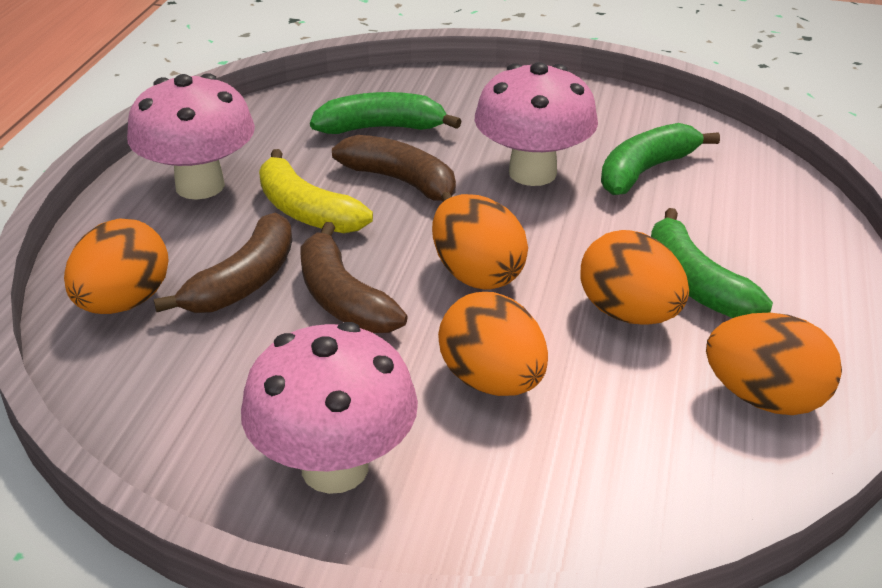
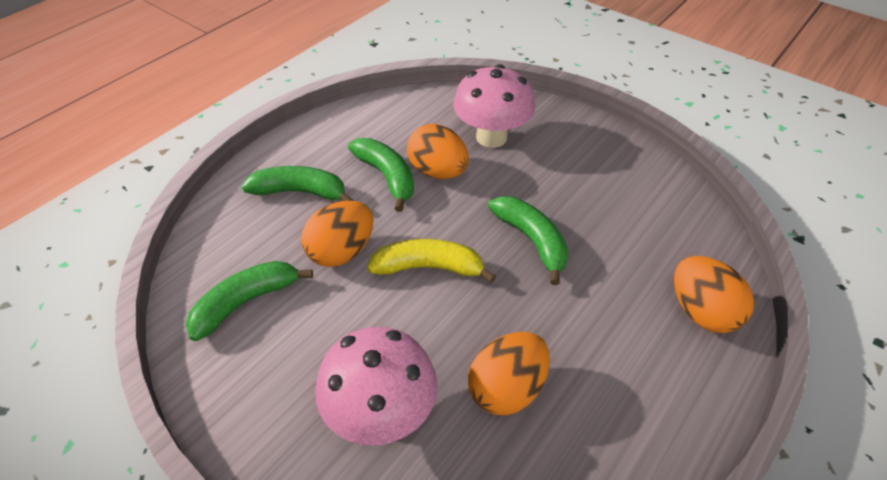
brown banana: [154,213,292,313] [300,222,408,333] [332,135,456,202] = 3 -> none = 0
green banana: [310,92,462,134] [601,123,720,195] [651,208,773,318] = 3 -> [186,261,313,341] [241,166,354,201] [348,138,414,212] [488,196,568,285] = 4
orange egg: [64,218,169,314] [432,194,528,290] [438,292,548,396] [581,230,689,325] [706,313,842,415] = 5 -> [301,201,373,267] [407,124,469,179] [468,332,550,415] [674,256,754,333] = 4
pink mushroom: [127,73,255,200] [241,322,418,494] [475,62,598,186] = 3 -> [315,327,438,445] [453,64,535,148] = 2

